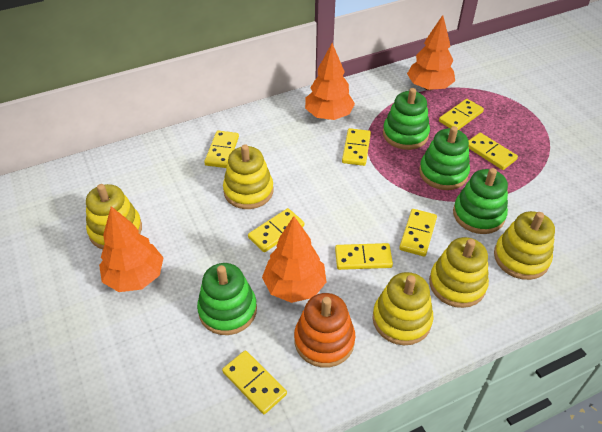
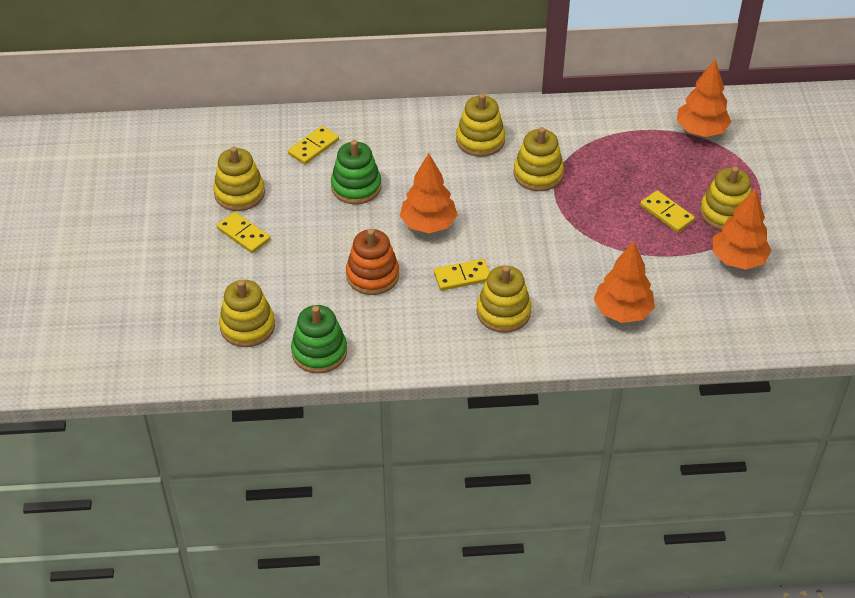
green stacking toy: [197,263,257,335] [383,88,430,150] [419,126,470,190] [453,168,508,234] = 4 -> [291,305,347,374] [331,140,381,204] = 2
yellow domino: [204,131,239,168] [222,350,287,414] [248,208,304,252] [335,243,393,270] [342,128,371,166] [399,209,437,257] [439,99,484,130] [468,133,518,170] = 8 -> [217,212,270,253] [288,126,339,165] [434,259,490,291] [640,190,695,232] = 4
yellow stacking toy: [86,184,142,249] [223,144,274,209] [373,272,433,345] [429,237,489,308] [494,211,555,280] = 5 -> [213,147,265,211] [219,280,275,347] [456,93,505,157] [477,265,531,333] [514,127,564,191] [700,166,752,231] = 6

